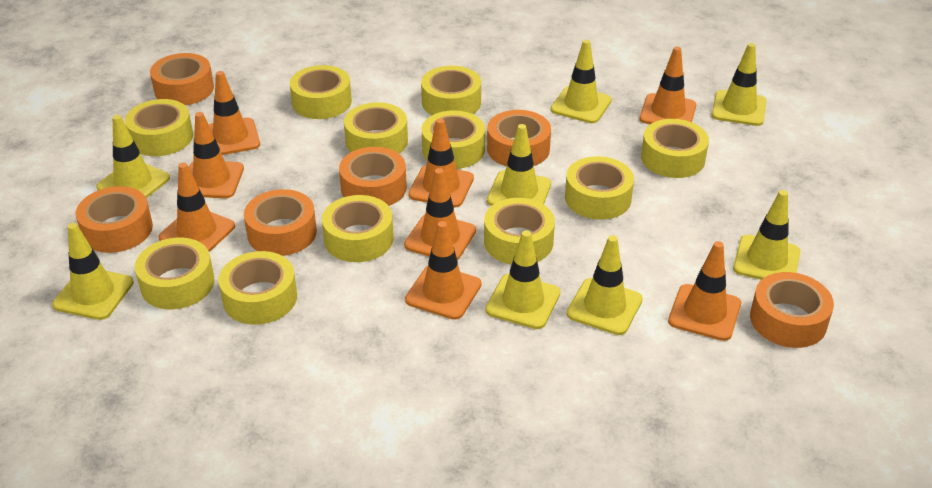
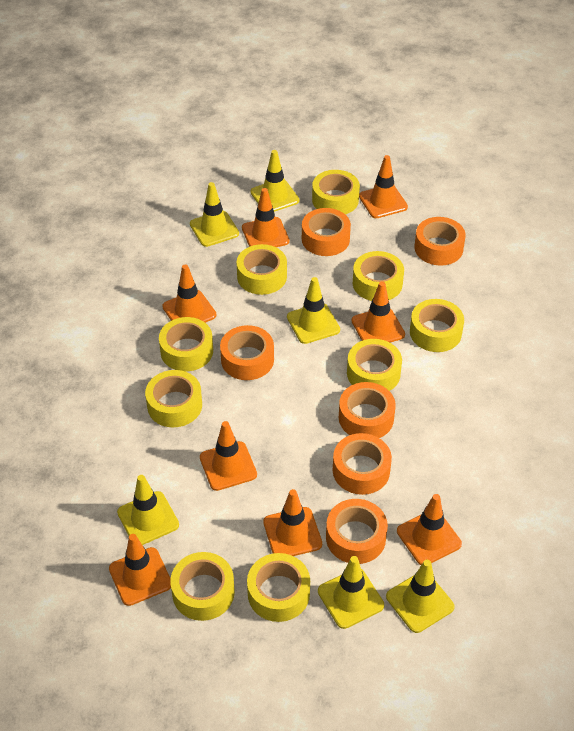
yellow tape: [125,99,193,156] [135,238,214,309] [218,251,297,325] [290,65,352,119] [322,195,394,262] [344,102,408,154] [421,66,481,115] [422,110,485,169] [484,198,555,265] [565,156,634,220] [641,119,709,178] = 11 -> [145,370,202,427] [159,317,213,371] [170,552,235,621] [237,244,287,295] [247,553,310,622] [312,170,360,214] [347,339,402,391] [353,251,404,301] [410,299,464,352] = 9
yellow traffic cone: [52,223,134,320] [96,115,170,198] [485,230,560,329] [487,124,551,206] [550,40,612,123] [567,235,643,335] [712,43,766,126] [733,190,800,280] = 8 -> [117,475,179,545] [190,182,239,247] [250,150,299,212] [287,277,340,344] [318,556,384,629] [386,560,455,633] = 6

